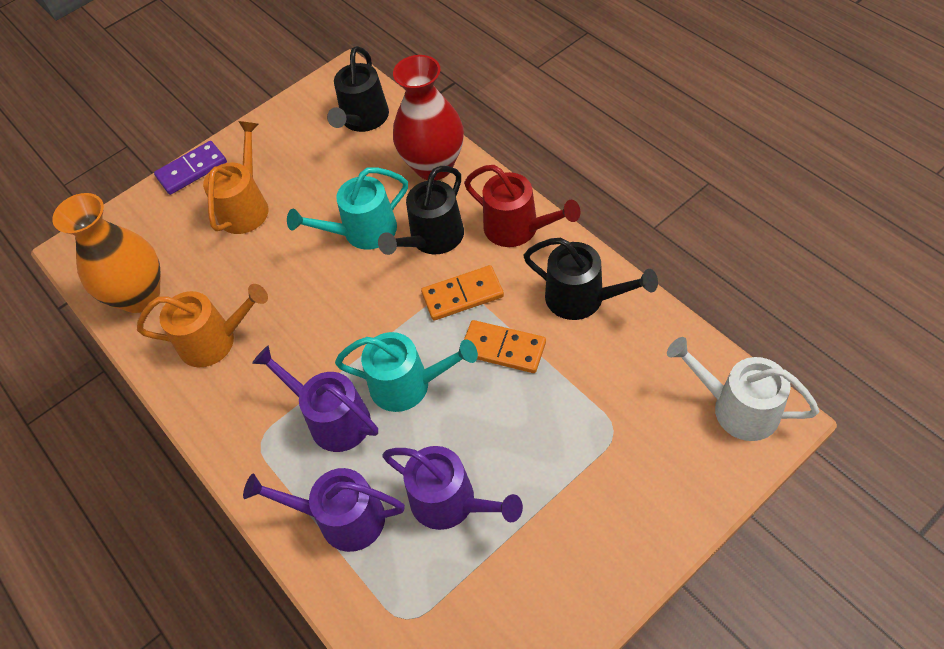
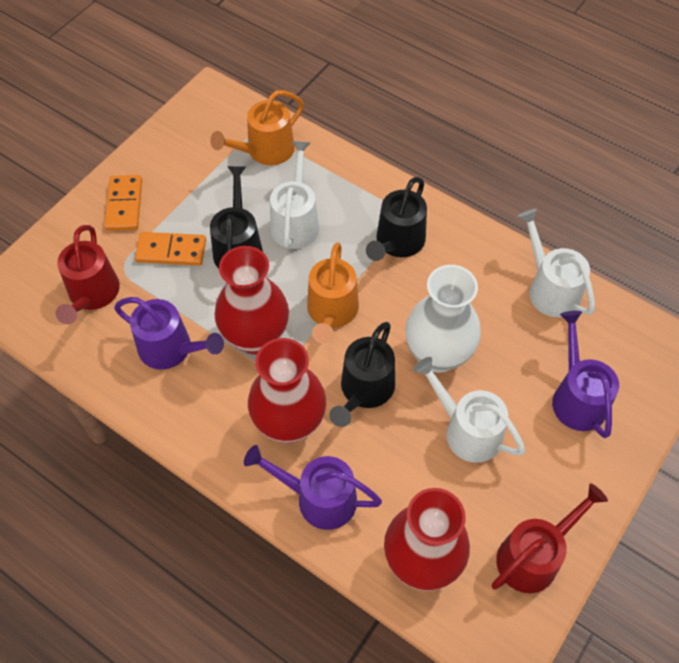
orange vase: [52,193,161,313] = 1 -> none = 0
purple domino: [154,141,227,195] = 1 -> none = 0
red vase: [393,55,464,180] = 1 -> [215,246,289,354] [248,338,326,443] [384,488,470,591] = 3
red watering can: [464,165,580,247] = 1 -> [56,225,120,324] [492,483,608,593] = 2
turquoise watering can: [287,167,408,250] [335,332,478,412] = 2 -> none = 0
white vase: none = 0 -> [405,265,481,373] = 1
white watering can: [667,337,819,441] = 1 -> [270,141,319,249] [413,357,525,463] [518,209,595,317] = 3

